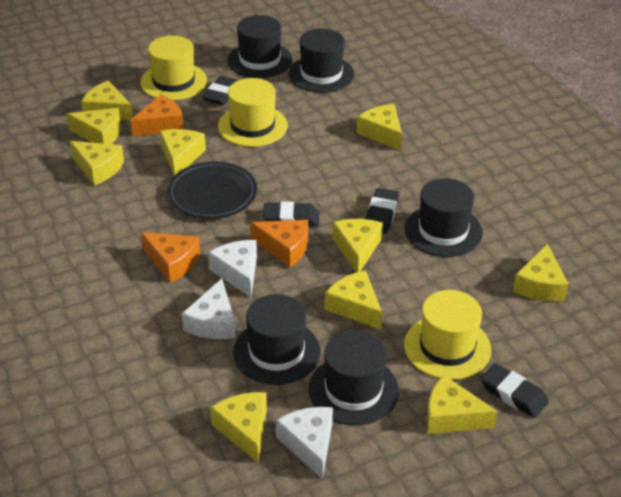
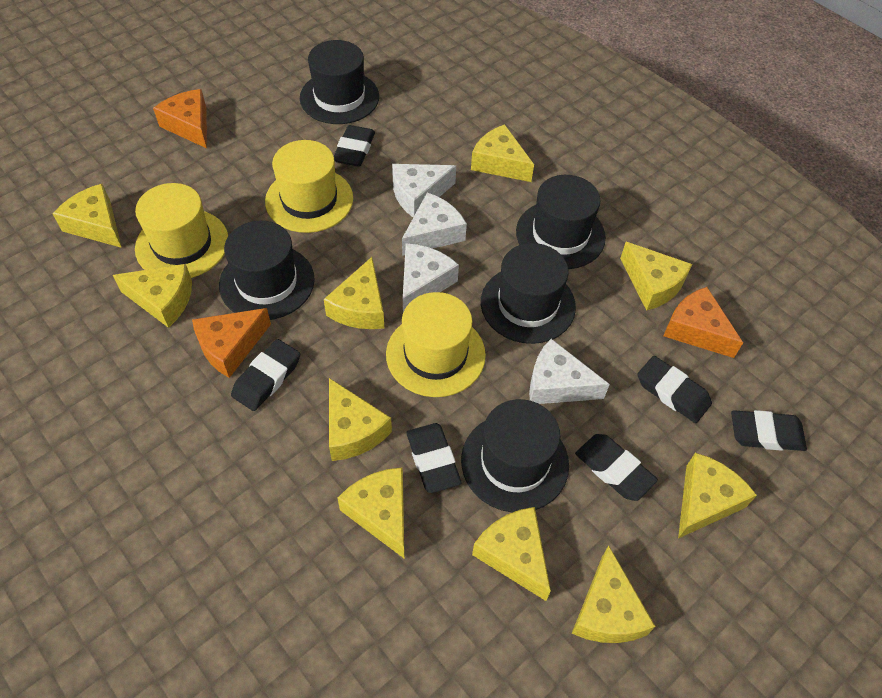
black eraser: [202,76,238,105] [263,201,319,227] [365,188,400,234] [481,363,549,418] = 4 -> [231,339,300,411] [334,125,375,167] [406,423,461,493] [575,434,658,501] [637,356,712,423] [731,410,807,451] = 6
black plate: [167,161,257,219] = 1 -> none = 0
white cheese: [182,279,236,339] [208,240,257,297] [276,407,333,479] = 3 -> [392,164,456,217] [402,192,467,256] [403,243,459,312] [529,339,610,404] = 4

